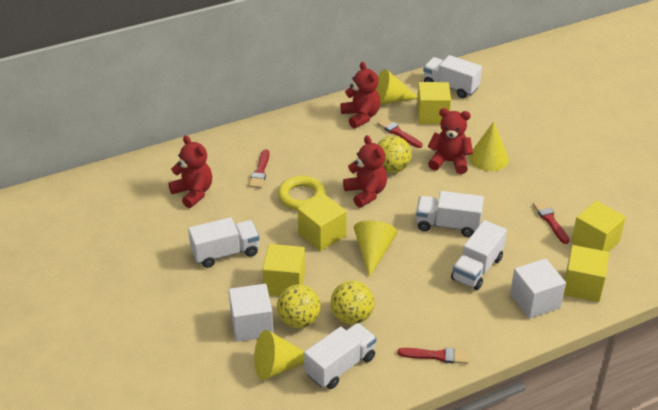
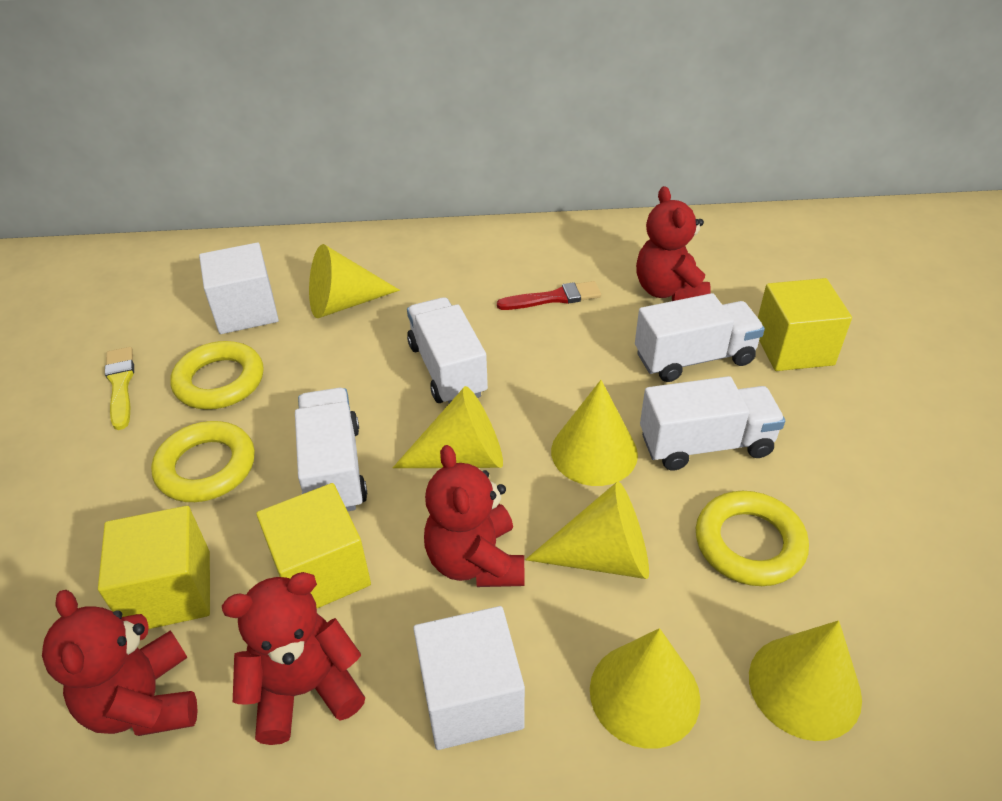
red brush: [249,149,269,188] [377,118,422,148] [398,348,469,364] [533,200,569,244] = 4 -> [497,281,601,310] = 1
white truck: [188,217,259,268] [304,323,376,389] [416,191,484,237] [423,55,482,98] [451,220,507,290] = 5 -> [295,388,367,511] [407,297,488,403] [635,293,765,382] [640,376,785,470] = 4
yellow ball: [277,285,321,328] [331,281,374,324] [378,136,412,173] = 3 -> none = 0
yellow brush: none = 0 -> [105,347,134,430] = 1
yellow cone: [254,330,305,380] [354,221,397,278] [376,69,417,105] [469,122,509,171] = 4 -> [309,244,400,318] [393,386,503,468] [525,481,649,579] [551,380,638,486] [590,628,700,749] [749,620,862,741] = 6
yellow cube: [262,244,305,296] [298,194,347,251] [417,82,451,124] [564,245,609,302] [571,201,626,252] = 5 -> [98,506,210,629] [256,483,371,608] [758,278,852,371] = 3
yellow ring: [278,176,325,210] = 1 -> [151,421,255,502] [170,341,264,409] [696,491,809,586] = 3

